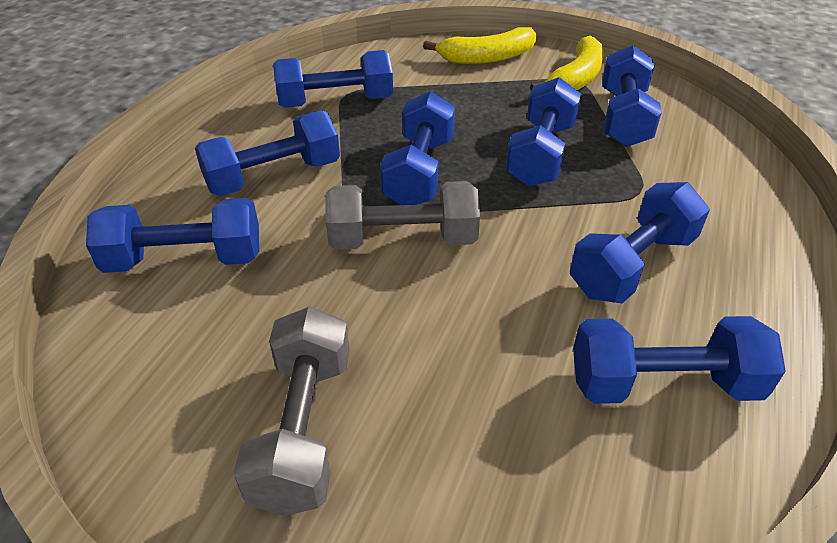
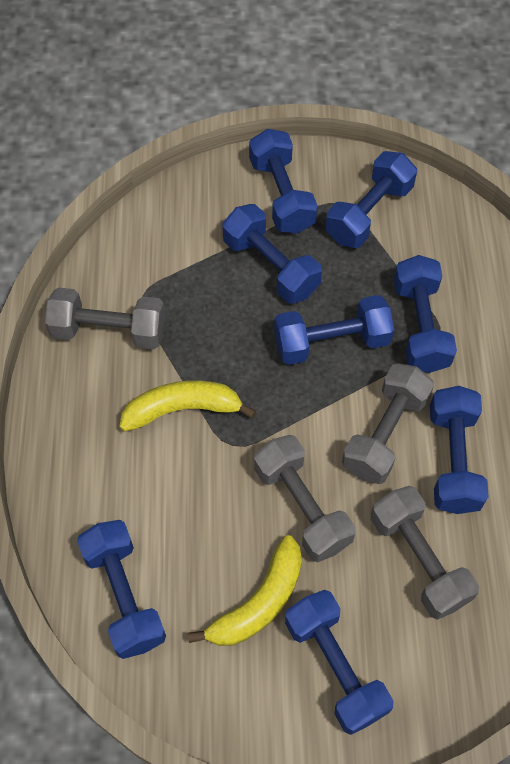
grey dumbbell: [233,306,350,516] [325,181,480,250] = 2 -> [45,287,165,349] [254,435,356,562] [342,363,434,484] [371,486,479,620] = 4

